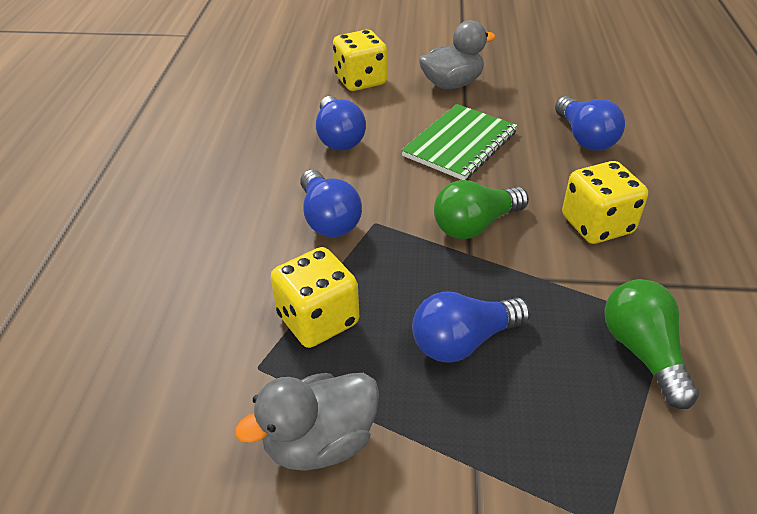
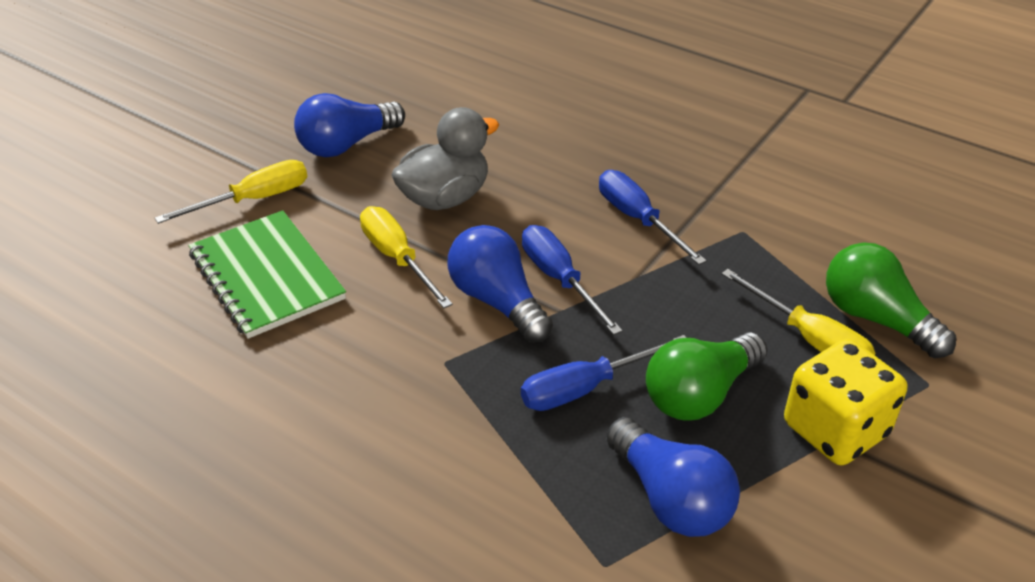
blue light bulb: [300,170,362,237] [316,96,366,151] [412,291,530,363] [555,96,625,151] = 4 -> [294,93,405,157] [448,225,553,343] [606,417,740,537] = 3
blue screwdriver: none = 0 -> [521,335,687,411] [522,225,623,335] [599,170,707,265] = 3
grey duck: [235,373,379,471] [419,20,496,89] = 2 -> [391,107,499,210] = 1
yellow dice: [270,247,359,348] [333,30,387,91] [562,161,648,244] = 3 -> [784,339,907,465] = 1
yellow screwdriver: none = 0 -> [155,160,307,224] [360,206,453,308] [721,269,875,355] = 3

